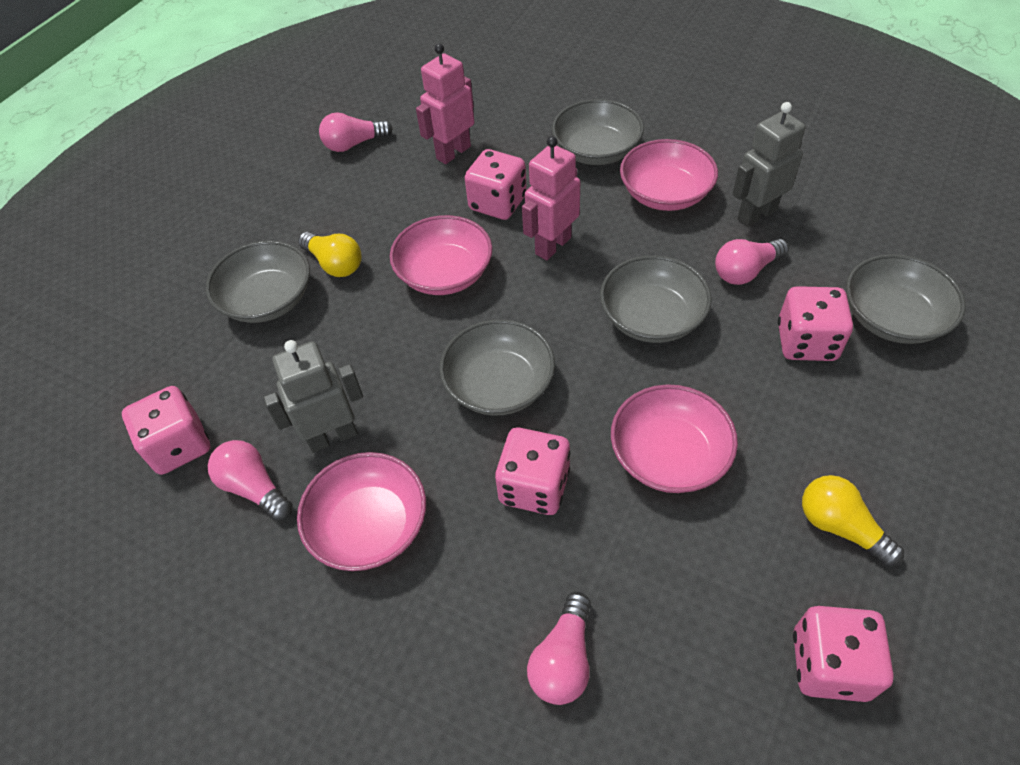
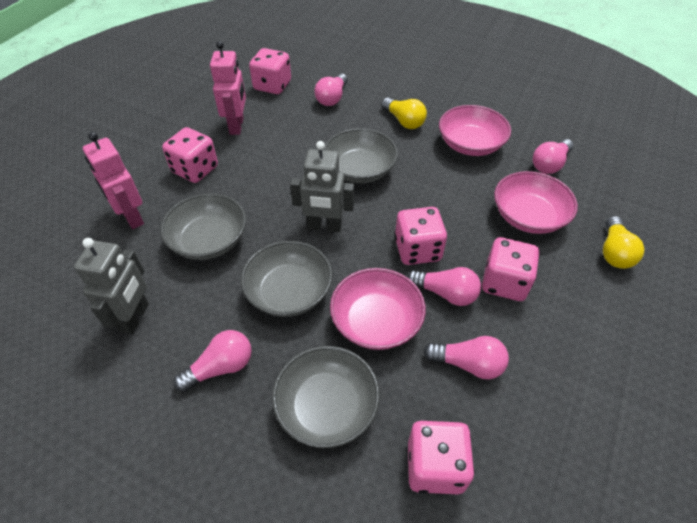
grey bowl: [206,241,310,323] [439,319,555,416] [552,99,644,165] [600,255,712,343] [846,254,966,344] = 5 -> [160,193,246,260] [241,241,332,317] [272,346,380,448] [323,128,398,183] = 4
pink bowl: [297,452,426,571] [390,215,493,295] [611,384,738,493] [620,139,718,211] = 4 -> [330,268,426,350] [439,105,511,156] [494,171,578,234] = 3
pink light bulb: [208,440,293,521] [319,112,393,152] [527,592,591,705] [715,239,789,285] = 4 -> [173,330,252,392] [314,74,348,106] [406,267,481,306] [423,336,509,379] [533,139,573,174] = 5

